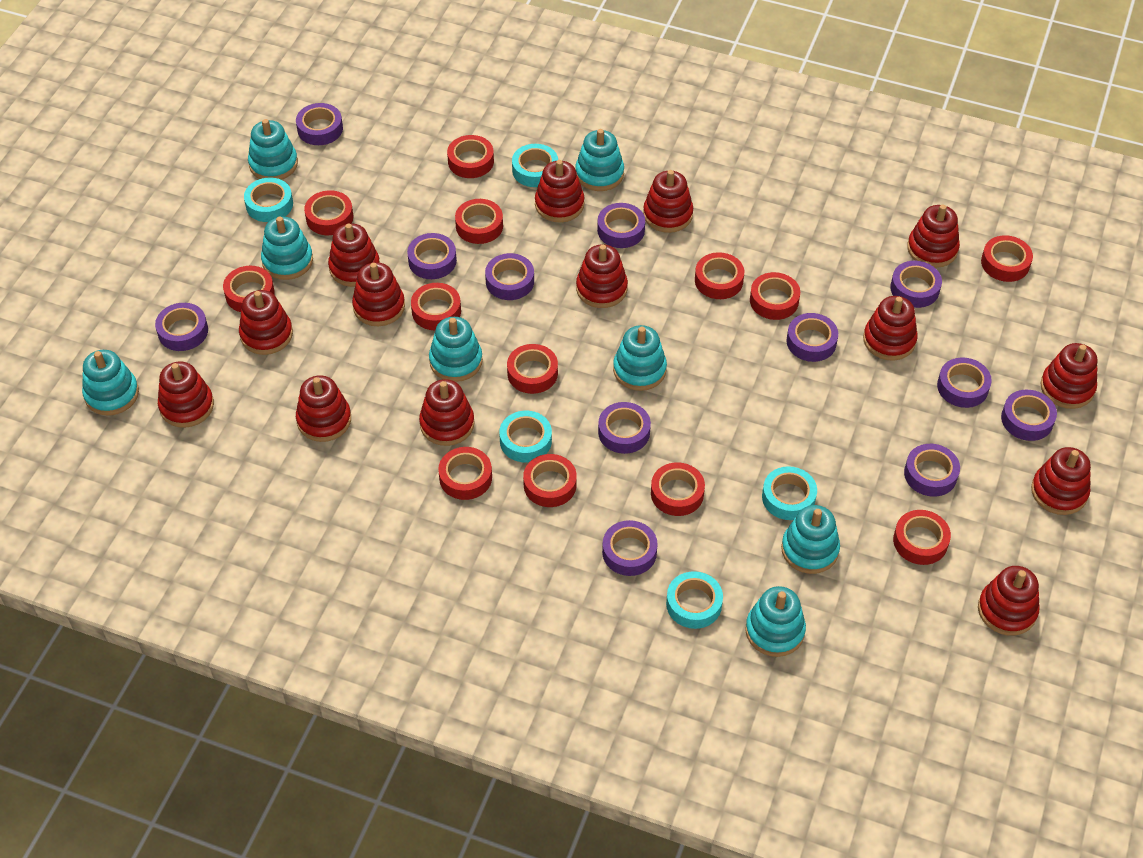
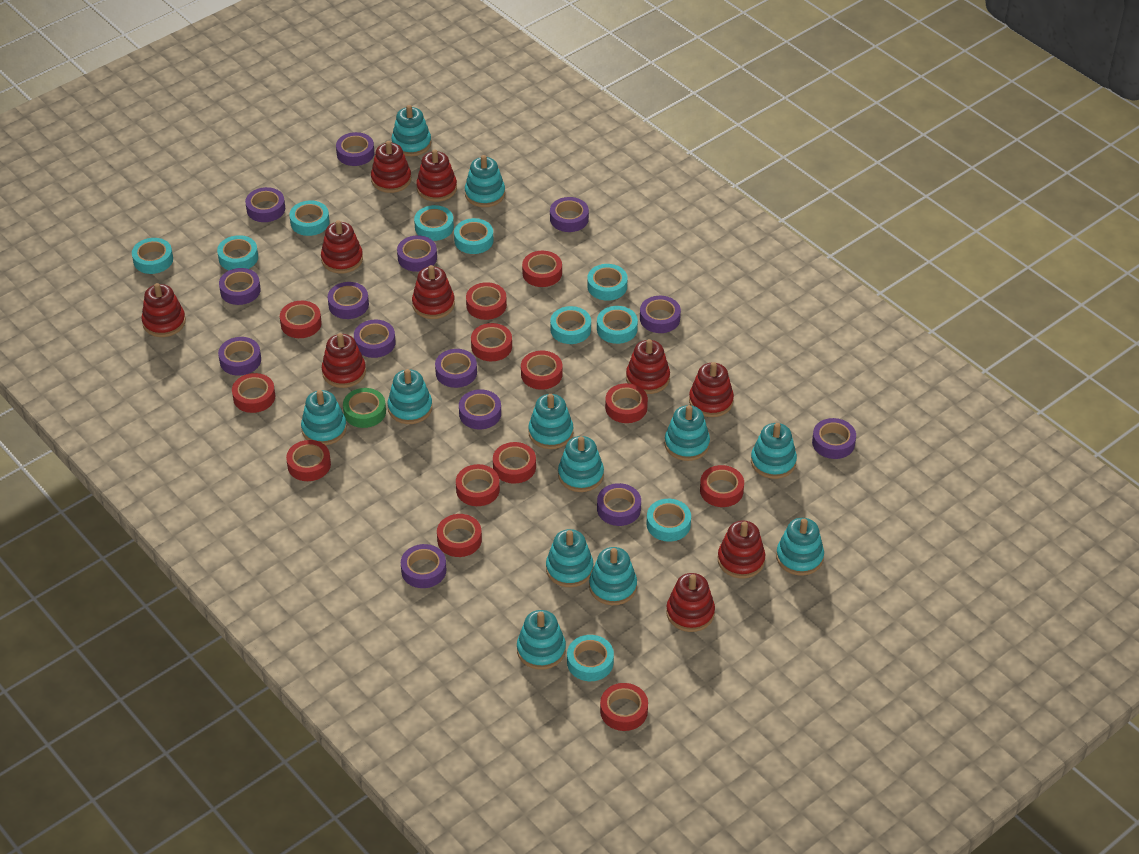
green tape: none = 0 -> [343,388,386,428] = 1
purple tape: [155,303,208,351] [296,103,343,145] [407,233,457,279] [485,253,534,300] [597,203,645,248] [598,402,651,454] [602,520,658,576] [786,313,838,362] [890,261,942,308] [904,444,960,497] [937,357,992,408] [1001,390,1057,441] = 12 -> [218,337,261,376] [219,268,261,305] [245,187,285,222] [328,282,369,319] [336,132,374,166] [354,320,396,358] [397,235,437,272] [401,544,446,588] [435,349,477,388] [459,389,501,429] [550,197,589,232] [597,483,641,526] [640,296,681,333] [812,418,856,459] = 14
red stacking toy: [158,361,214,428] [239,290,293,355] [296,375,351,442] [328,223,380,287] [352,262,405,326] [419,379,475,446] [535,160,584,223] [576,244,628,308] [643,170,693,233] [863,296,918,361] [907,205,960,268] [978,566,1040,636] [1031,447,1091,515] [1040,343,1098,409] = 14 -> [141,283,186,337] [321,220,363,273] [322,333,366,388] [371,141,411,193] [412,265,455,319] [416,150,457,202] [626,339,670,394] [666,573,715,632] [689,362,734,417] [718,521,765,578] = 10
turquoise stacking toy: [82,350,139,415] [248,119,298,180] [261,216,313,280] [429,317,483,382] [575,129,624,191] [613,325,667,391] [745,586,806,657] [781,505,840,574] = 8 -> [301,390,347,445] [388,369,432,424] [392,105,431,156] [465,155,505,207] [517,610,566,670] [528,394,573,449] [546,529,593,587] [558,436,604,492] [589,547,637,605] [665,405,710,461] [751,423,797,479] [776,518,824,576] = 12
turquoise tape: [244,178,293,222] [499,411,552,462] [512,144,558,187] [666,571,723,629] [762,466,817,520] = 5 -> [132,238,173,274] [217,235,258,270] [290,200,329,236] [414,205,454,241] [454,218,493,254] [550,306,591,344] [567,635,614,681] [587,264,627,301] [597,306,638,344] [646,499,691,542] = 10

